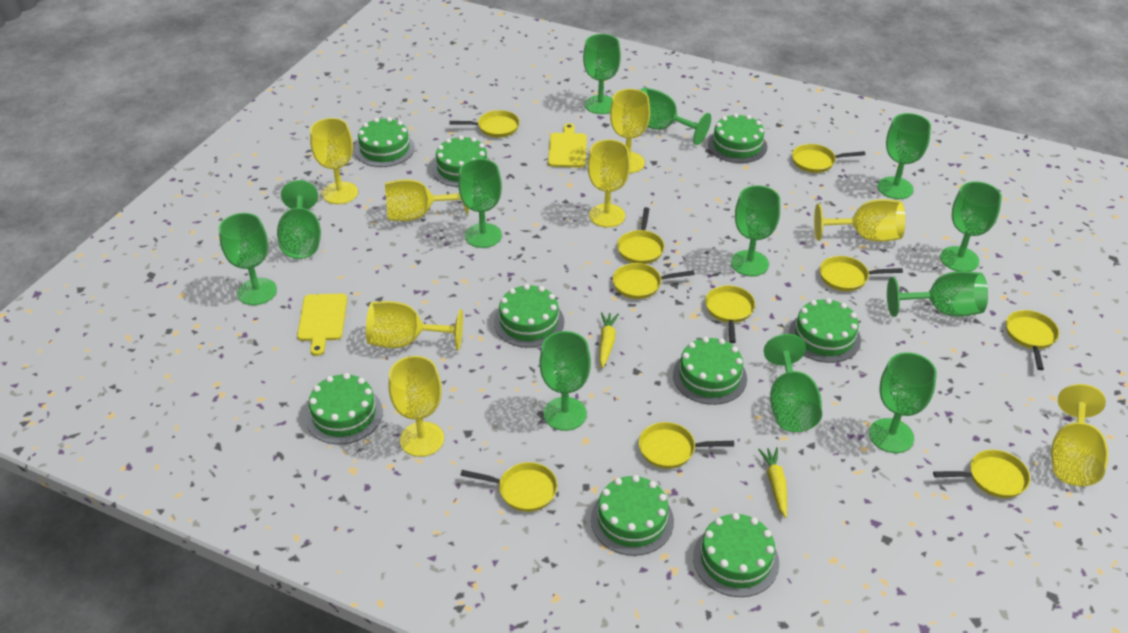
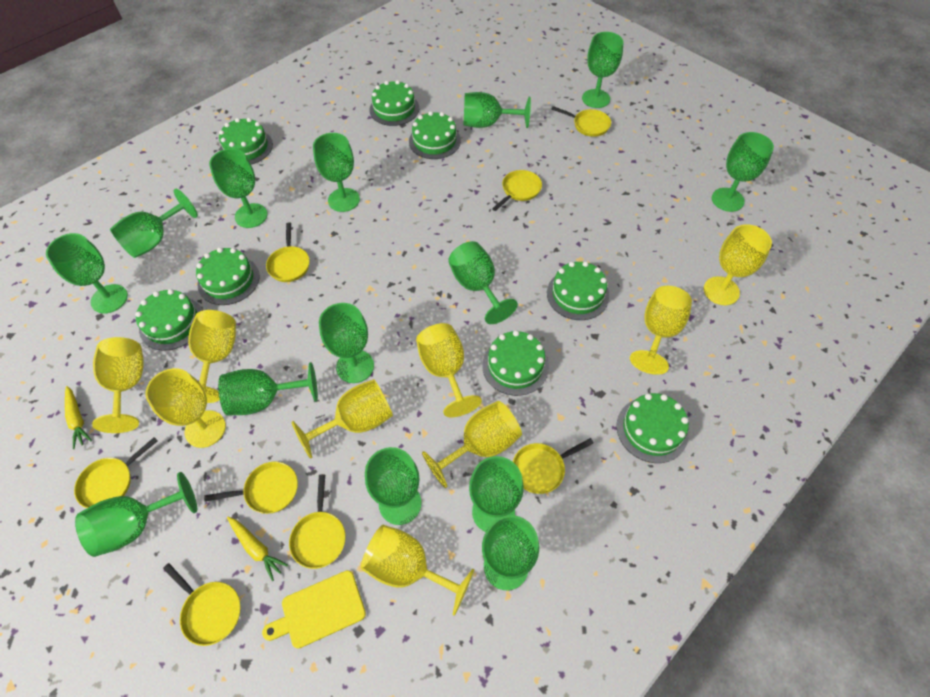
green cake: [305,373,383,444] [355,117,415,167] [432,135,491,187] [494,284,564,348] [591,475,674,556] [673,337,747,405] [693,513,779,597] [708,113,767,163] [789,298,861,363] = 9 -> [135,289,203,351] [196,247,260,305] [219,118,273,164] [369,80,419,126] [409,111,461,159] [482,330,549,396] [547,261,609,320] [617,393,689,463] = 8
green goblet: [219,213,277,305] [277,180,321,259] [458,159,502,248] [539,331,591,431] [583,34,621,114] [640,87,711,145] [731,185,780,276] [764,334,822,432] [869,352,937,453] [878,113,931,199] [887,271,988,317] [940,182,1002,271] = 12 -> [46,233,128,313] [75,472,197,557] [110,189,198,258] [209,149,267,228] [218,362,318,415] [313,133,360,212] [319,303,374,383] [365,447,421,525] [448,241,518,324] [464,92,531,128] [469,456,524,532] [482,515,539,590] [582,32,624,108] [712,132,774,212] = 14
yellow cutting board: [297,294,347,356] [548,123,587,168] = 2 -> [262,570,366,649] = 1
yellow goblet: [310,118,358,204] [366,301,463,351] [385,179,469,221] [388,356,444,457] [588,140,630,227] [610,89,650,173] [814,199,905,242] [1051,384,1108,486] = 8 -> [92,337,144,433] [145,368,226,448] [188,310,236,403] [292,379,393,459] [361,525,474,616] [416,323,482,417] [422,401,522,488] [630,286,692,375] [704,224,772,305] = 9
yellow pan: [449,110,520,138] [460,462,558,512] [613,263,695,299] [617,207,665,264] [639,422,734,469] [705,285,755,343] [792,144,865,173] [820,256,903,291] [933,450,1030,498] [1006,310,1059,370] = 10 -> [74,437,157,508] [163,563,241,646] [204,462,298,514] [266,222,310,282] [289,474,345,569] [492,170,542,211] [513,438,594,494] [552,106,611,137] = 8

